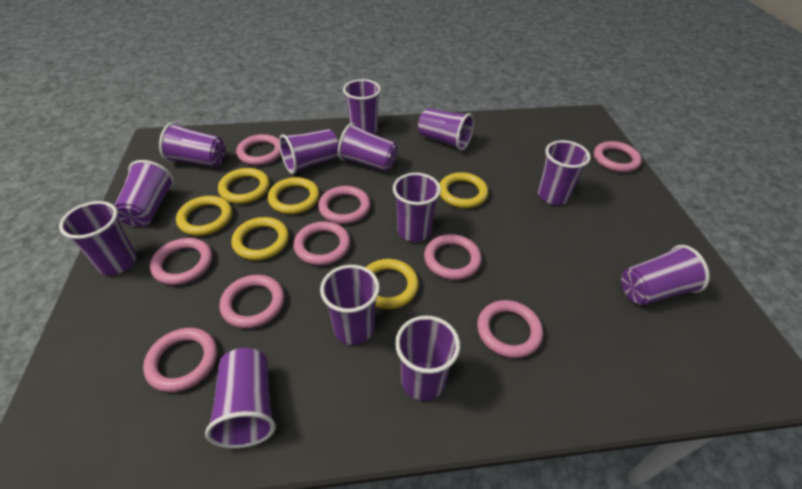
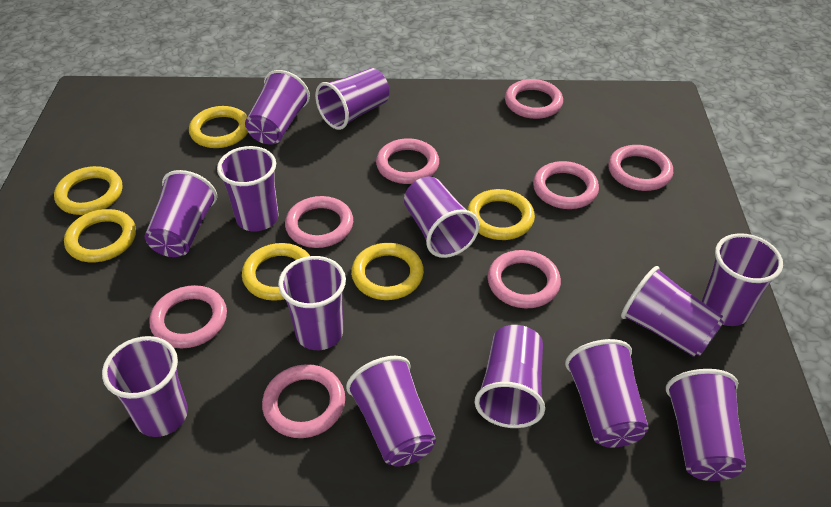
pink ring: [143,328,217,392] [150,238,212,285] [220,275,284,329] [236,134,281,165] [293,221,350,265] [318,186,370,224] [424,234,482,280] [477,300,543,358] [594,141,642,172] = 9 -> [149,285,227,349] [262,364,345,438] [285,196,353,248] [376,138,439,184] [488,250,561,308] [505,79,563,119] [533,161,599,209] [608,145,673,191] = 8

